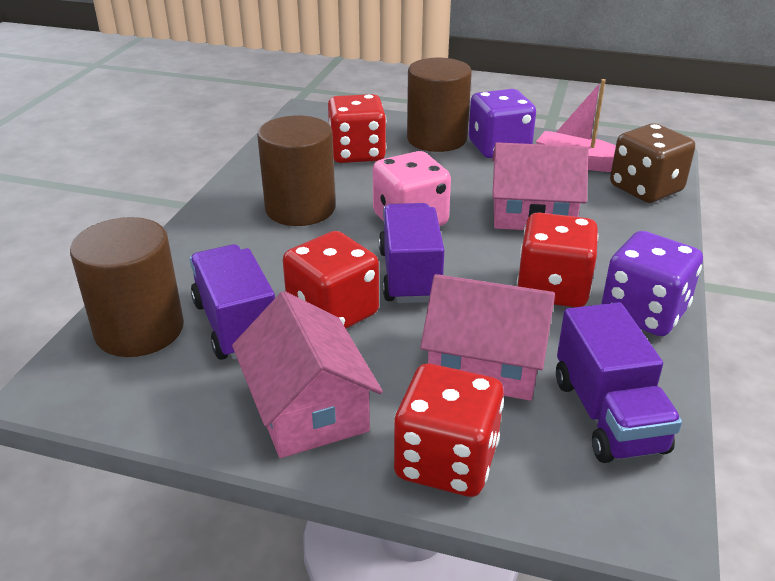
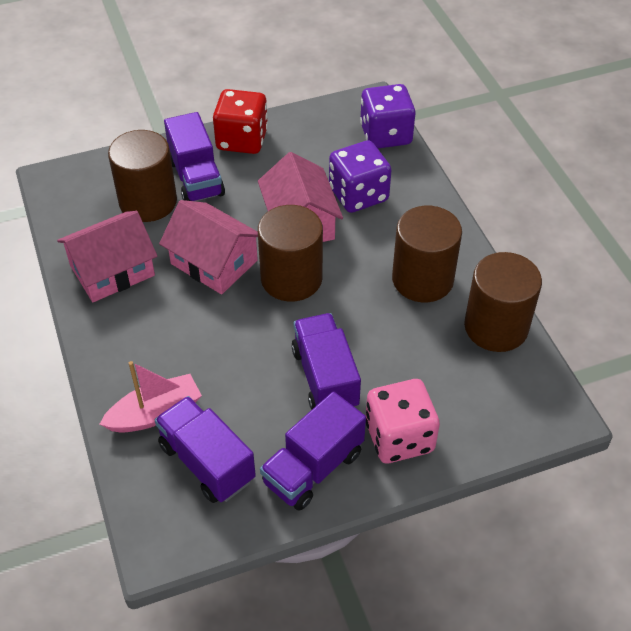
brown cylinder: [70,217,184,357] [257,116,336,226] [407,58,472,152] = 3 -> [108,130,177,222] [258,205,323,302] [392,206,462,302] [464,252,542,352] = 4
brown dice: [610,123,695,203] = 1 -> none = 0
purple truck: [190,244,275,360] [379,203,444,303] [556,302,682,463] = 3 -> [155,396,256,503] [164,112,225,201] [260,391,366,511] [292,313,361,410] = 4
red dice: [283,231,379,329] [328,94,386,163] [394,364,504,497] [517,212,598,307] = 4 -> [213,89,268,154] = 1

